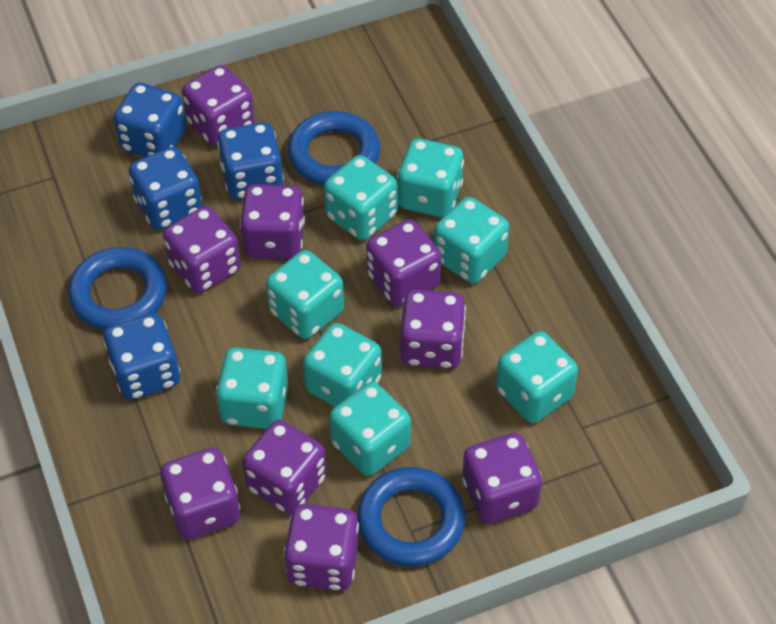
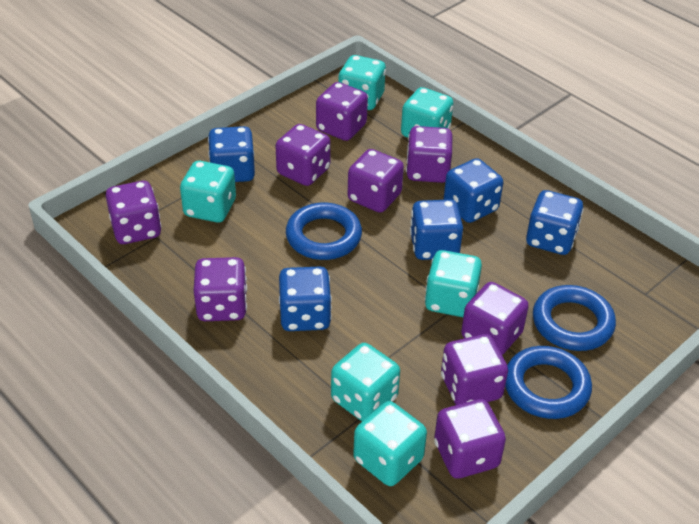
blue dice: [103,313,180,400] [114,83,186,157] [129,147,203,230] [217,122,284,200] = 4 -> [208,126,255,182] [279,266,332,331] [410,199,463,260] [444,158,503,223] [526,190,584,255] = 5
turquoise dice: [216,347,288,429] [266,250,344,339] [303,323,382,407] [324,155,398,240] [329,382,411,476] [397,138,464,217] [434,197,509,284] [496,331,578,423] = 8 -> [180,161,236,222] [331,343,400,421] [338,55,386,110] [353,401,427,486] [401,87,453,138] [425,250,482,317] = 6

